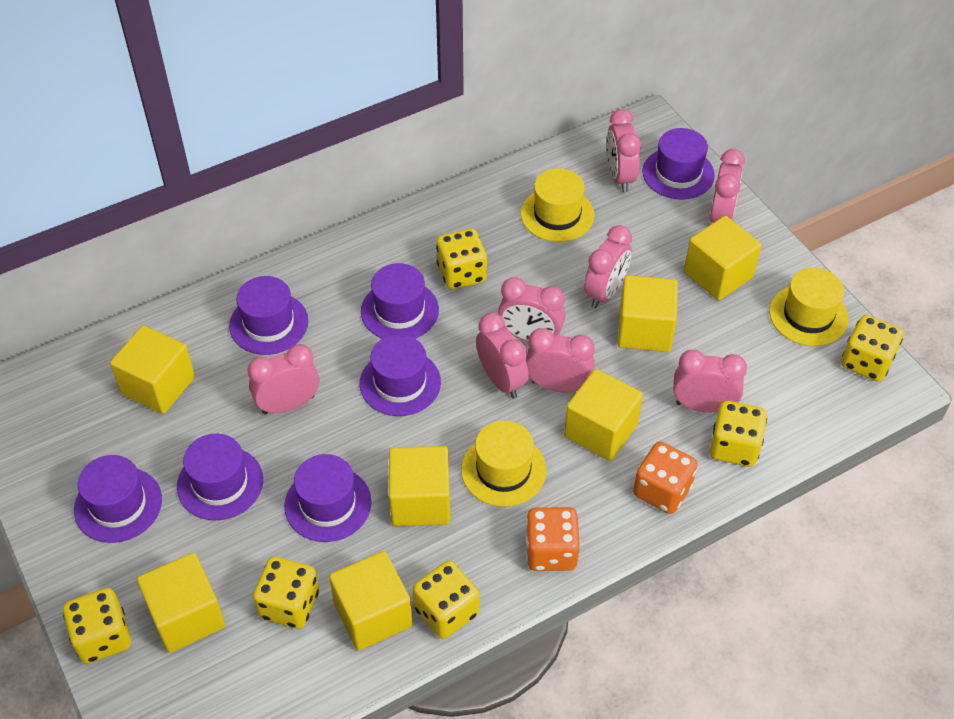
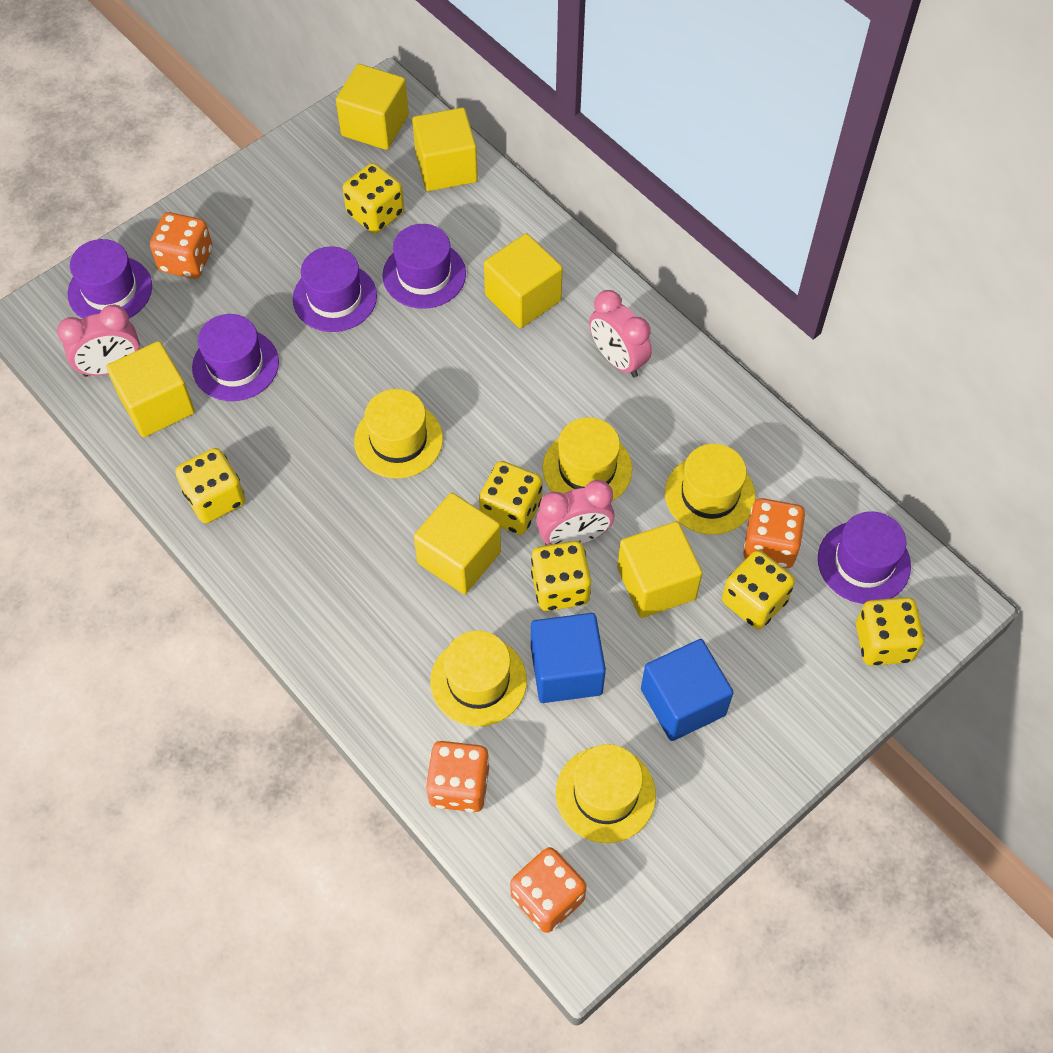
blue cube: none = 0 -> [531,613,606,703] [641,639,734,741] = 2
orange dice: [525,507,580,571] [633,441,698,514] = 2 -> [150,212,213,279] [426,741,489,812] [510,847,587,933] [743,498,805,568] = 4
pink clock: [247,344,319,415] [476,313,529,398] [498,277,566,342] [526,328,595,392] [584,225,632,308] [606,109,641,192] [673,350,747,413] [710,149,745,223] = 8 -> [57,304,140,377] [536,480,614,546] [589,290,652,378] = 3
purple hat: [74,455,162,543] [177,434,263,520] [229,276,308,355] [284,454,372,542] [360,334,441,416] [361,263,439,339] [643,128,715,200] = 7 -> [68,239,152,319] [192,314,279,401] [293,246,377,332] [382,224,466,309] [818,511,911,604] = 5
yellow cube: [110,325,195,414] [137,553,225,653] [329,551,413,651] [389,446,450,526] [564,369,643,461] [618,275,678,352] [684,216,762,300] = 7 -> [106,341,195,437] [336,64,409,150] [412,108,478,191] [414,493,501,594] [484,233,563,328] [617,521,702,618] = 6
yellow hat: [461,421,547,507] [521,168,594,242] [769,268,849,346] = 3 -> [354,389,443,478] [430,631,527,727] [543,417,632,501] [556,744,656,843] [665,444,756,535] = 5

